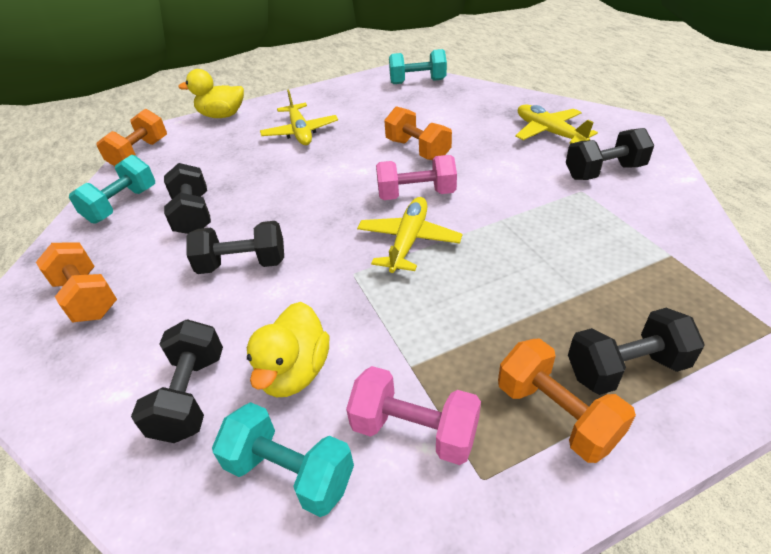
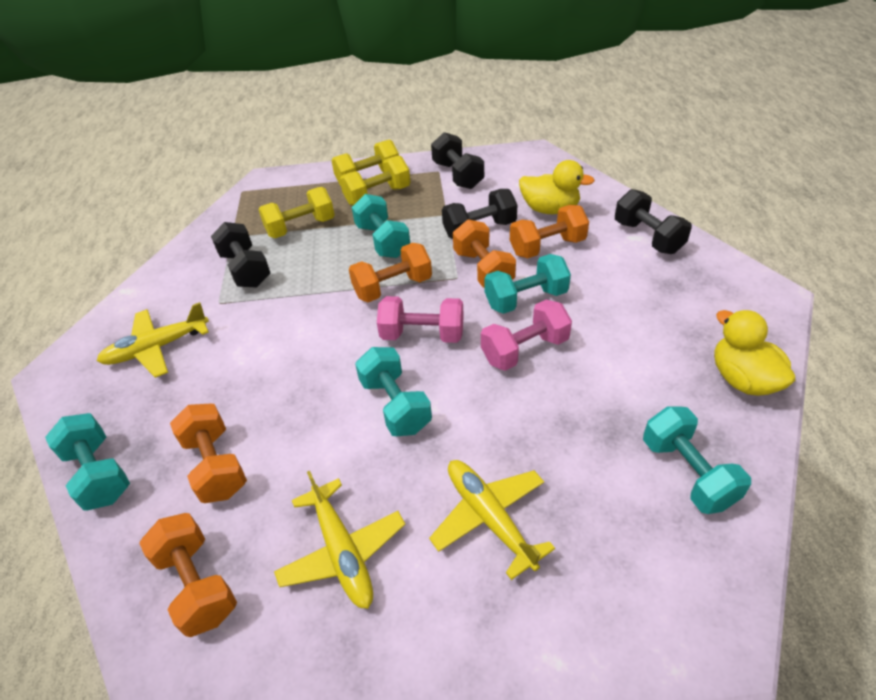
black dumbbell: [131,319,223,443] [164,163,211,234] [187,221,284,274] [566,128,654,180] [568,308,705,395] = 5 -> [211,222,270,287] [431,132,484,189] [442,189,517,239] [615,189,692,254] = 4
orange dumbbell: [36,242,117,323] [97,109,167,166] [384,106,452,160] [498,338,636,463] = 4 -> [139,513,237,637] [170,404,247,503] [349,243,432,302] [453,219,516,288] [510,205,589,258] = 5
turquoise dumbbell: [69,155,155,224] [212,402,354,517] [389,49,447,84] = 3 -> [45,413,130,511] [352,194,410,258] [355,347,432,436] [485,254,571,314] [643,407,751,514] = 5
yellow dumbbell: none = 0 -> [259,187,335,238] [331,139,399,186] [340,156,411,206] = 3

